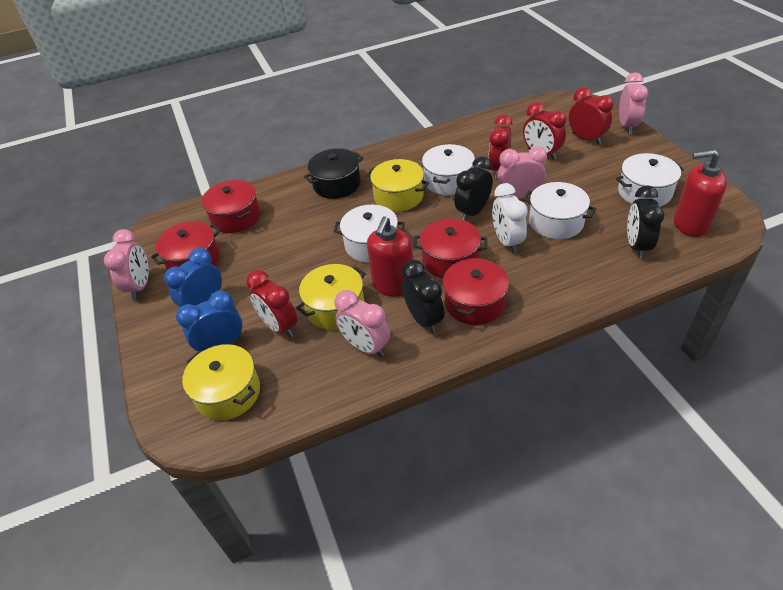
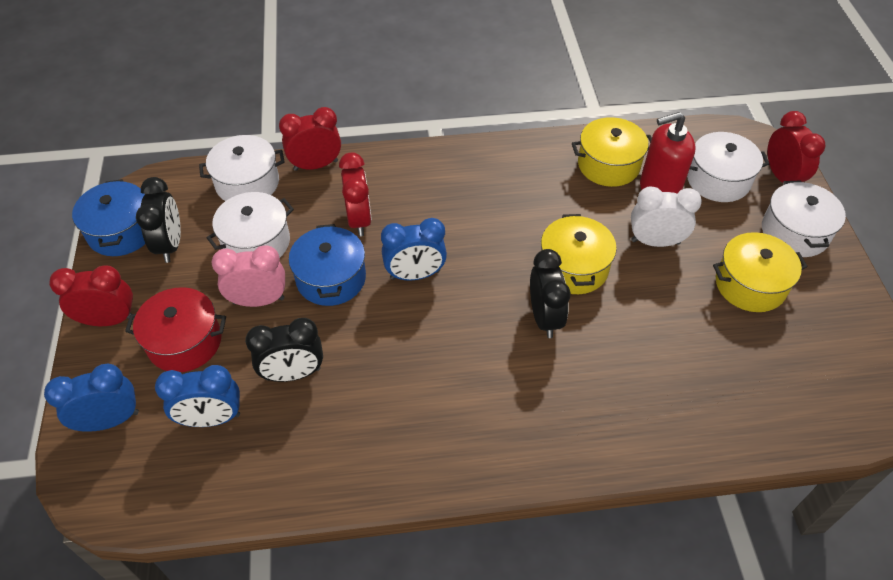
black pot: [304,148,363,199] = 1 -> none = 0
blue clock: [164,248,222,307] [176,290,242,351] = 2 -> [44,364,139,432] [155,365,240,427] [381,218,447,280] = 3
blue pot: none = 0 -> [72,179,145,256] [289,224,366,306] = 2
pink clock: [104,229,149,300] [334,290,390,357] [497,146,547,198] [619,72,648,134] = 4 -> [211,245,285,307] = 1
red pot: [151,221,221,270] [202,180,260,233] [413,218,487,279] [443,257,509,325] = 4 -> [125,287,226,372] = 1
red soap dispenser: [367,216,413,297] [674,150,727,237] = 2 -> [640,112,695,194] = 1

